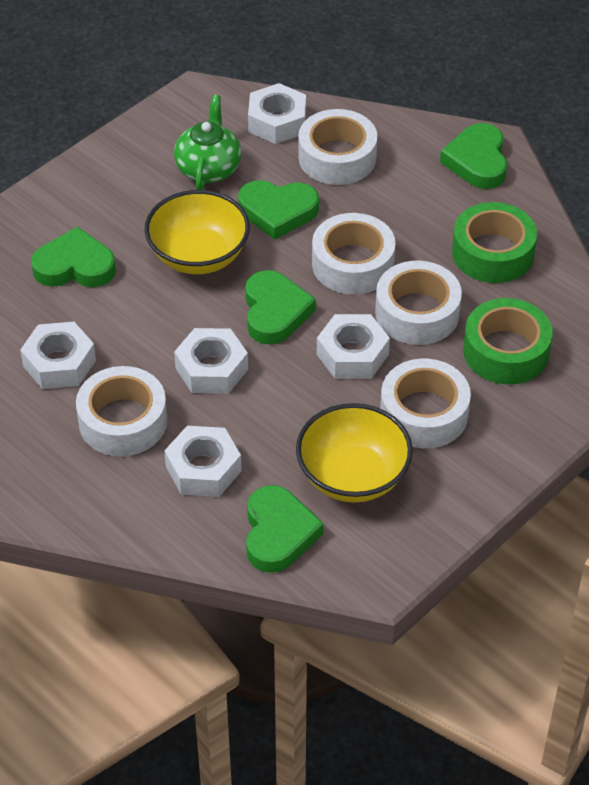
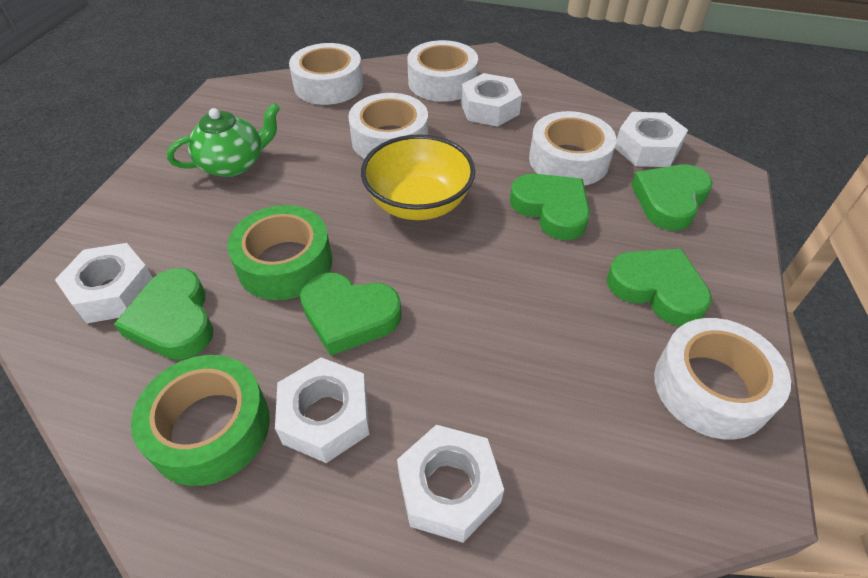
yellow bowl: [145,190,250,274] [296,403,413,503] = 2 -> [361,134,475,220] = 1

